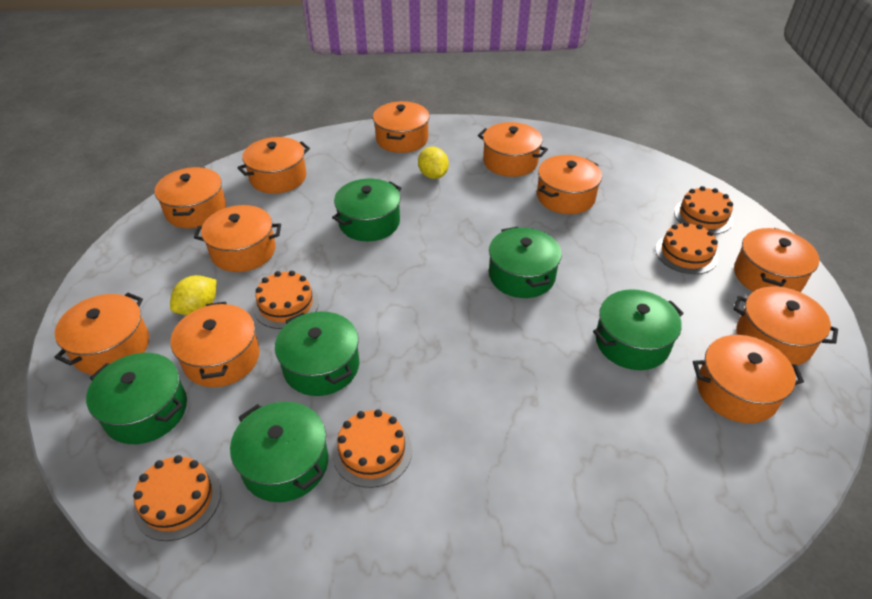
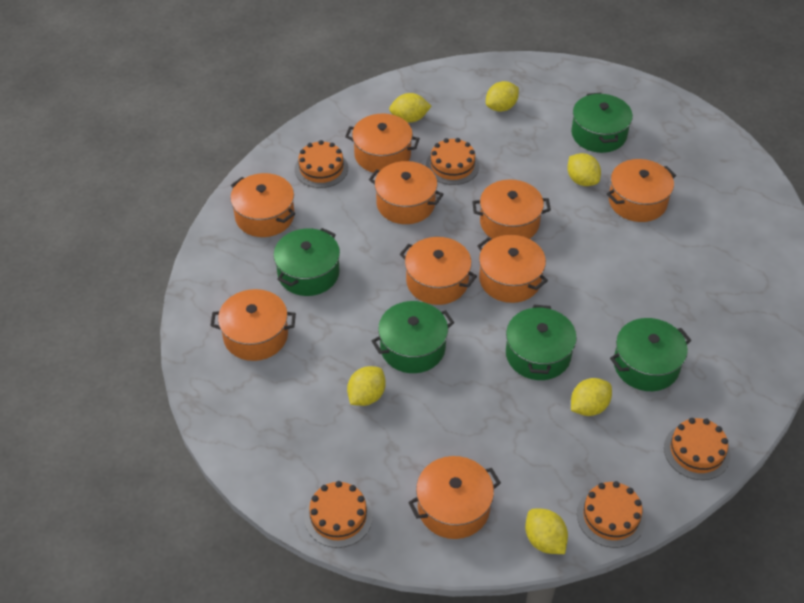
green pot: [86,353,187,444] [230,402,328,502] [275,311,359,396] [332,179,402,241] [489,227,562,298] [593,289,684,370] = 6 -> [273,228,340,296] [372,301,454,373] [506,305,577,380] [571,93,633,153] [610,318,691,391] = 5
orange pot: [54,293,149,375] [155,167,226,228] [171,301,260,387] [194,205,281,272] [237,137,310,194] [373,101,430,153] [478,122,548,177] [537,155,602,214] [693,335,804,423] [733,286,838,365] [734,228,819,292] = 11 -> [210,289,296,361] [230,173,295,237] [345,114,420,173] [369,161,444,224] [400,237,477,305] [408,456,501,539] [472,179,551,239] [477,235,548,303] [607,159,676,222] = 9
yellow lemon: [170,275,217,315] [418,146,449,179] = 2 -> [347,366,386,406] [389,93,431,123] [486,81,519,112] [525,509,568,554] [567,153,601,186] [571,378,612,416] = 6

